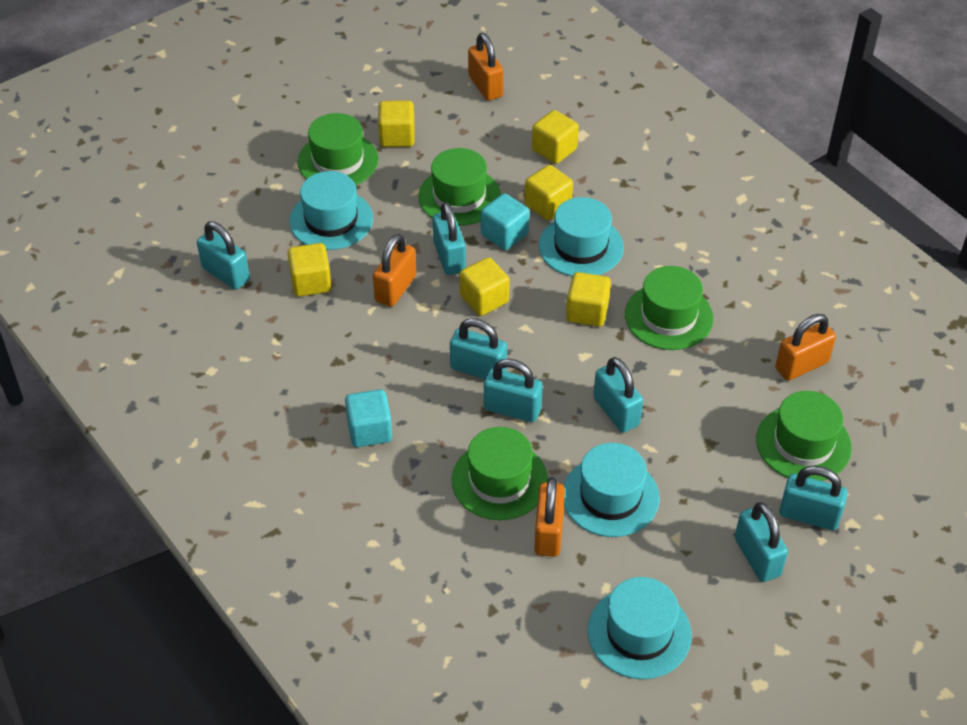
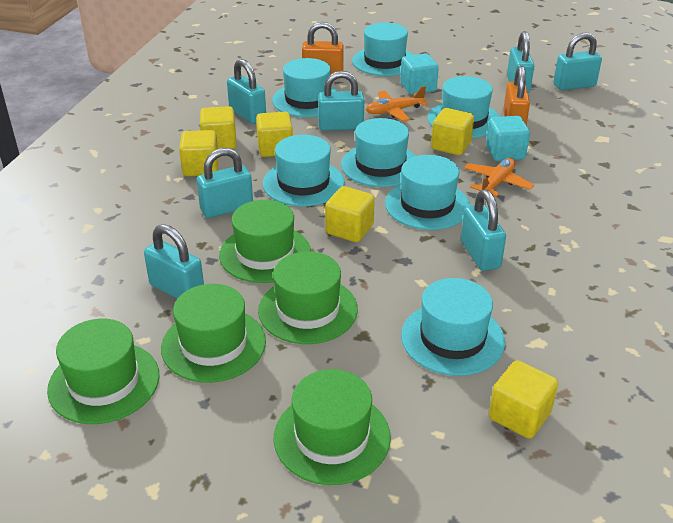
orange padlock: [373,234,416,307] [468,33,504,101] [534,477,565,557] [776,314,836,381] = 4 -> [302,22,344,75] [503,66,530,125] = 2
orange plane: none = 0 -> [366,86,428,121] [464,158,534,197] = 2
turquoise hat: [289,171,373,250] [539,197,624,276] [564,443,660,537] [588,577,692,679] = 4 -> [263,135,345,207] [272,58,338,117] [341,118,416,187] [352,23,413,76] [385,155,470,230] [401,278,505,376] [428,76,500,138] = 7

